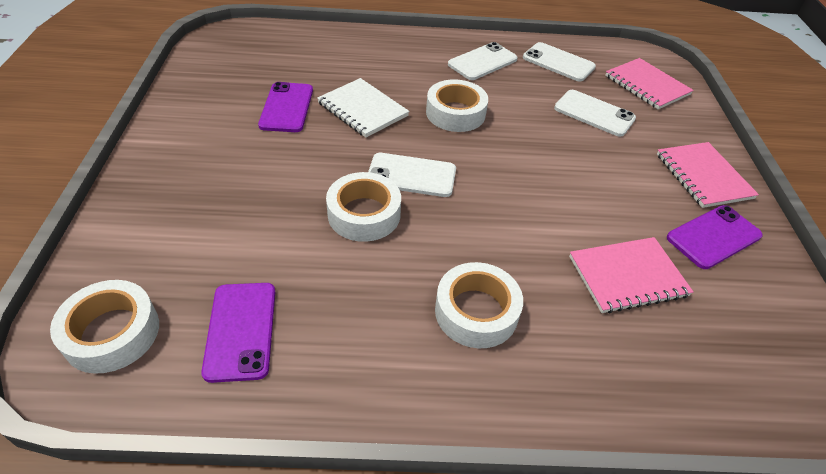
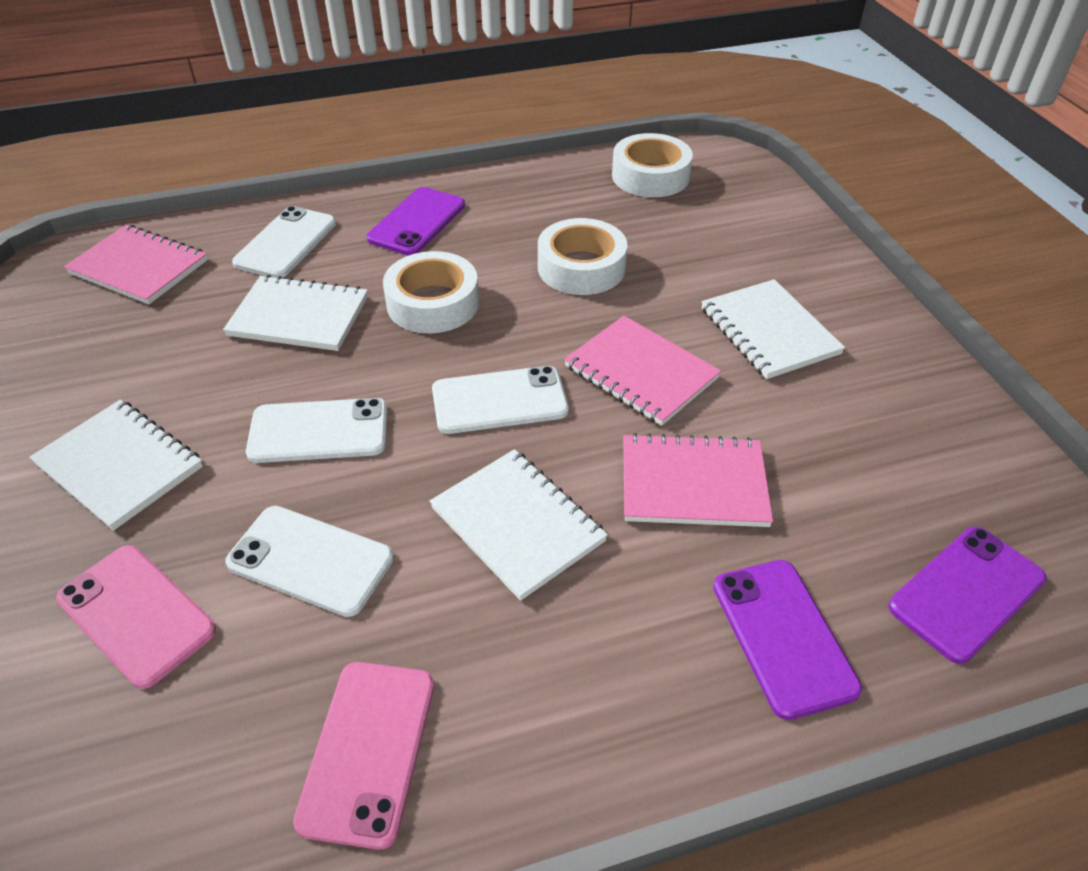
pink phone: none = 0 -> [56,545,216,689] [293,662,434,850] = 2
white notebook: [317,78,409,138] = 1 -> [29,400,203,531] [223,275,368,351] [430,449,608,601] [701,279,845,379] = 4
white tape: [50,280,159,374] [326,172,401,242] [426,80,488,132] [435,262,523,348] = 4 -> [383,251,479,333] [538,218,628,295] [612,133,693,197] = 3

